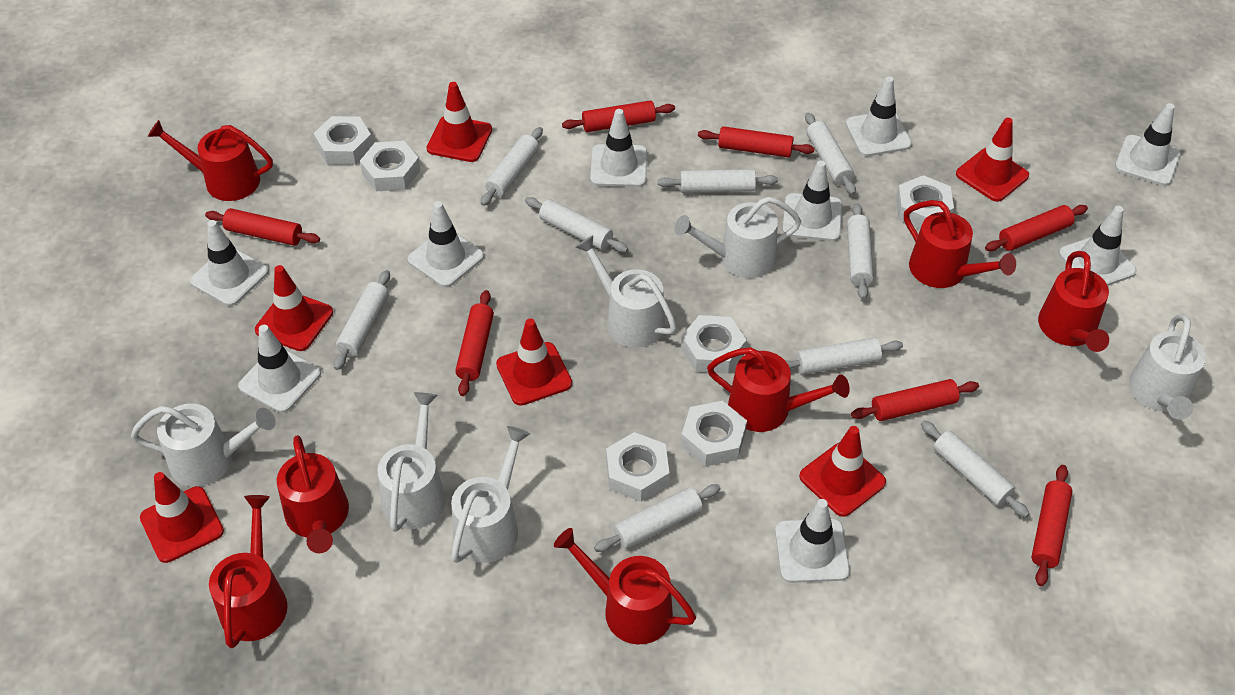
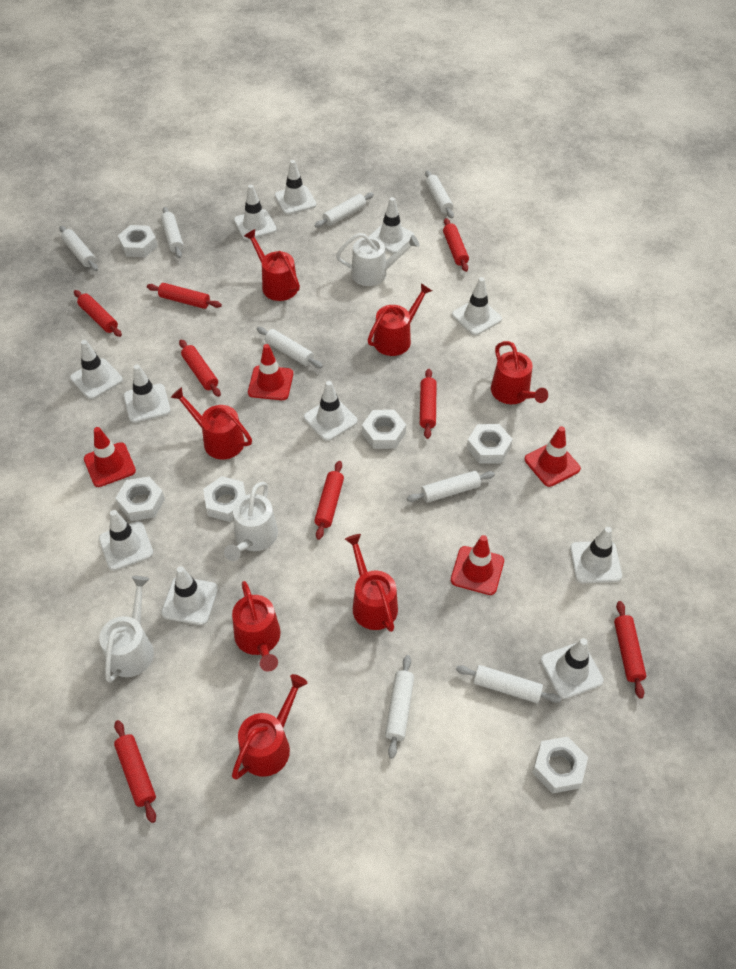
red rolling pin: [205,208,320,246] [455,290,494,396] [562,100,675,132] [698,126,815,157] [851,379,979,421] [985,205,1088,251] [1031,465,1072,586] = 7 -> [74,290,122,337] [114,720,156,823] [147,283,222,309] [179,340,221,397] [314,461,344,540] [420,369,437,439] [443,218,469,272] [614,601,646,699] = 8
red traffic cone: [140,472,224,563] [255,265,333,351] [426,82,492,162] [496,319,572,406] [799,426,886,517] [956,118,1029,202] = 6 -> [84,427,136,487] [248,344,293,400] [451,535,504,595] [525,426,581,487] = 4
white rolling pin: [334,270,390,370] [481,127,543,206] [525,197,628,252] [594,484,721,552] [658,169,778,193] [785,337,903,375] [805,112,856,195] [847,203,874,300] [921,420,1029,517] = 9 -> [60,226,98,271] [161,207,184,258] [257,327,323,368] [314,193,374,228] [385,655,414,759] [407,471,495,503] [425,170,454,219] [456,665,561,703] = 8
white traffic cone: [190,220,269,306] [238,325,321,413] [407,201,484,287] [590,109,647,187] [775,499,850,583] [782,160,842,241] [846,76,912,156] [1059,206,1137,286] [1115,103,1181,186] = 9 -> [70,340,123,400] [99,510,153,571] [124,364,171,423] [161,566,218,625] [234,185,277,240] [275,160,317,215] [304,381,357,441] [369,197,414,254] [452,277,502,335] [541,638,604,699] [570,527,622,583] = 11
white watering can: [131,403,276,487] [377,392,446,532] [451,426,530,563] [575,235,677,348] [675,197,802,278] [1129,314,1206,420] = 6 -> [99,576,154,683] [224,482,278,561] [336,233,420,286] = 3

